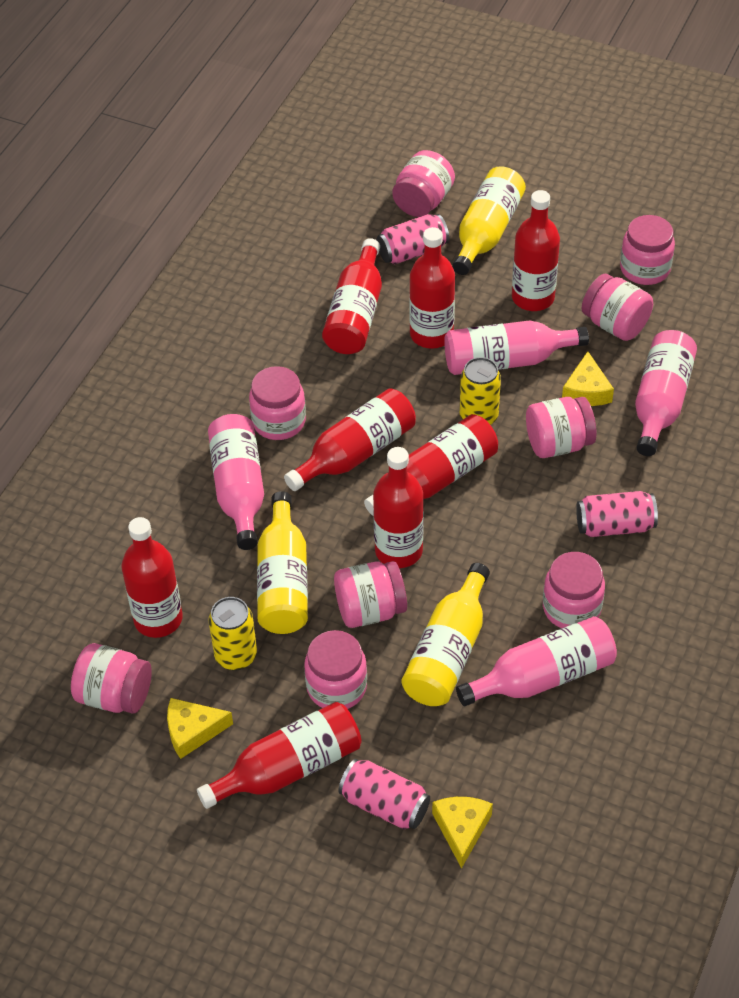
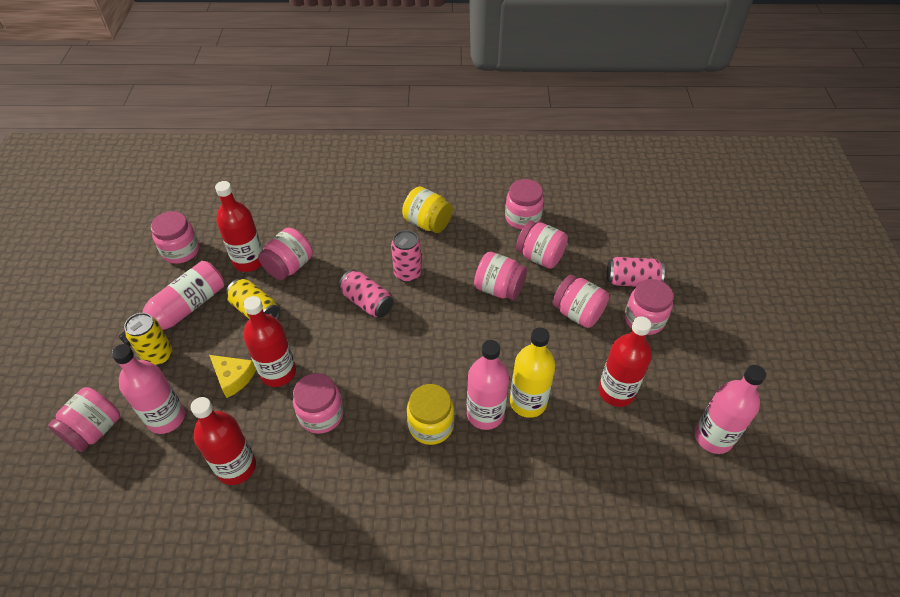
red bottle: [121,517,183,638] [197,702,362,809] [284,388,416,491] [322,238,382,354] [364,414,498,516] [373,447,424,568] [409,227,455,349] [512,190,560,311] = 8 -> [191,397,256,485] [215,181,263,272] [243,296,296,387] [598,316,652,407] = 4
yellow bottle: [257,491,308,634] [401,563,490,706] [452,166,526,275] = 3 -> [510,327,556,418] = 1
yellow cheese: [167,698,233,759] [432,797,493,869] [562,351,614,406] = 3 -> [209,355,256,398] = 1
yellow jar: none = 0 -> [402,187,453,233] [407,384,455,445] = 2

